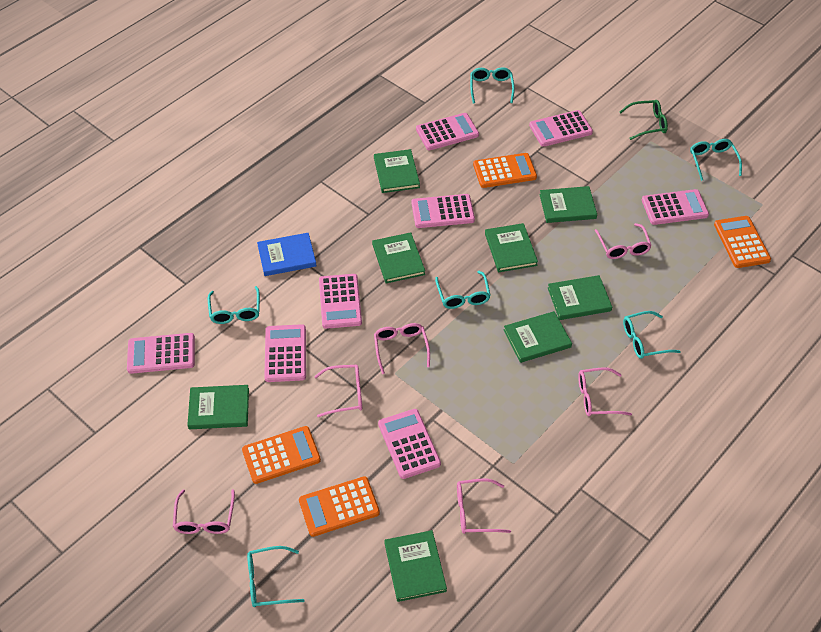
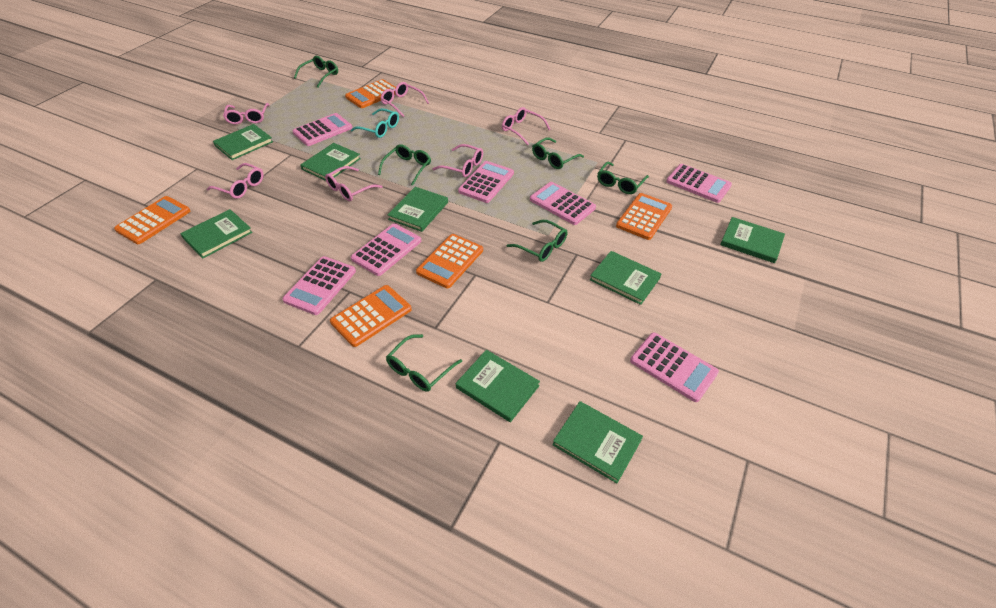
blue book: [257,233,316,276] = 1 -> none = 0
green glasses: [620,100,668,140] = 1 -> [294,56,338,87] [378,144,431,186] [386,334,462,392] [506,220,567,262] [532,137,584,169] [597,162,649,194] = 6
orange calculator: [242,426,321,484] [299,476,380,537] [473,153,537,188] [714,216,771,268] = 4 -> [114,196,190,244] [330,285,412,347] [345,79,396,108] [416,234,483,288] [616,193,672,240] = 5
pink calculator: [127,333,195,374] [264,324,306,382] [319,274,362,329] [378,409,441,479] [411,194,475,228] [416,113,479,150] [529,110,593,147] [642,189,709,225] = 8 -> [283,256,356,315] [292,113,352,146] [351,224,421,276] [458,161,514,203] [530,182,596,225] [630,332,719,402] [666,164,732,203] = 7
turquoise glasses: [208,286,260,324] [247,546,305,607] [435,271,490,309] [470,67,515,104] [623,311,681,359] [690,139,742,181] = 6 -> [351,108,399,138] = 1

